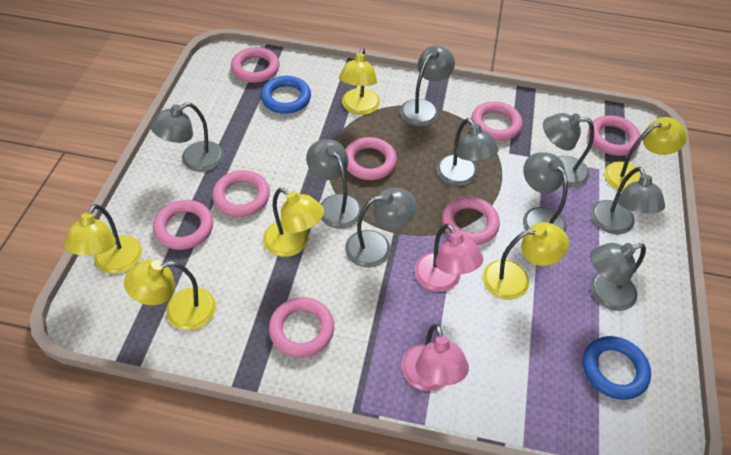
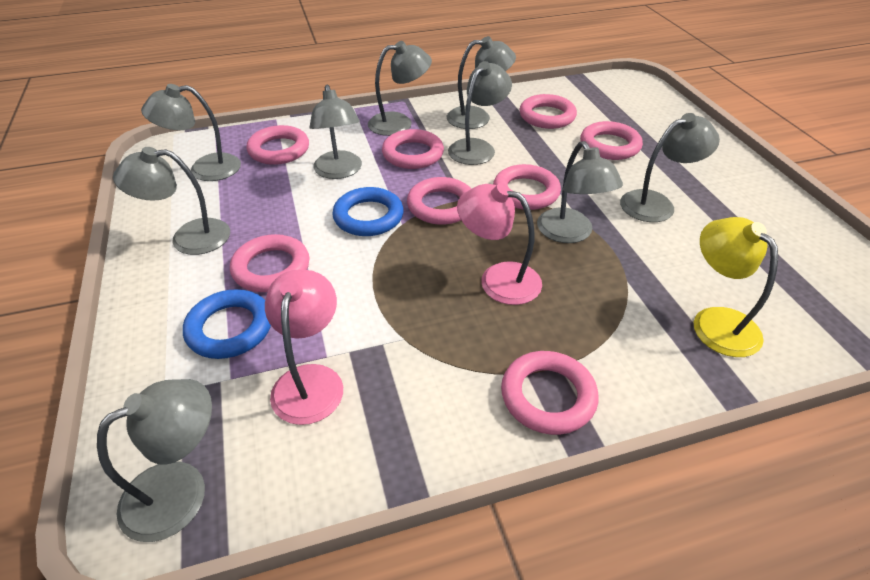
yellow lamp: [64,204,142,274] [124,260,216,330] [263,188,324,257] [339,48,380,115] [482,222,569,300] [604,117,687,192] = 6 -> [694,217,778,357] = 1

